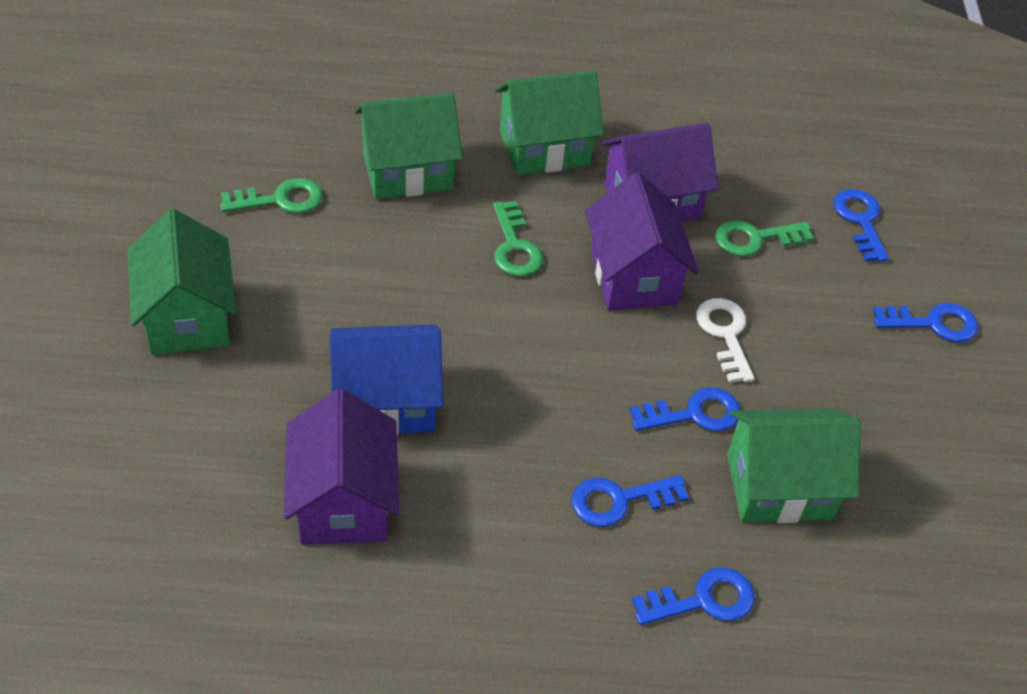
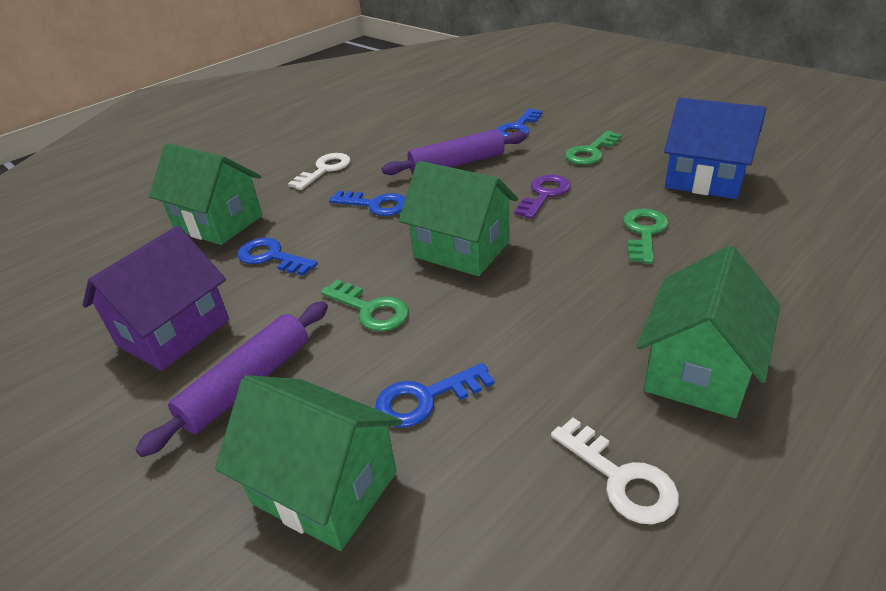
blue key: [571,475,689,527] [629,387,740,432] [632,568,754,625] [833,189,889,262] [873,303,978,342] = 5 -> [238,238,318,276] [329,191,405,216] [375,363,495,428] [497,109,543,137] = 4
purple house: [283,389,399,545] [585,173,699,311] [601,123,718,222] = 3 -> [82,226,229,371] = 1
purple key: none = 0 -> [514,175,571,219] = 1
purple rolling pin: none = 0 -> [136,301,328,457] [382,129,527,175] = 2
white key: [696,298,754,383] = 1 -> [288,153,351,190] [551,418,679,524] = 2

